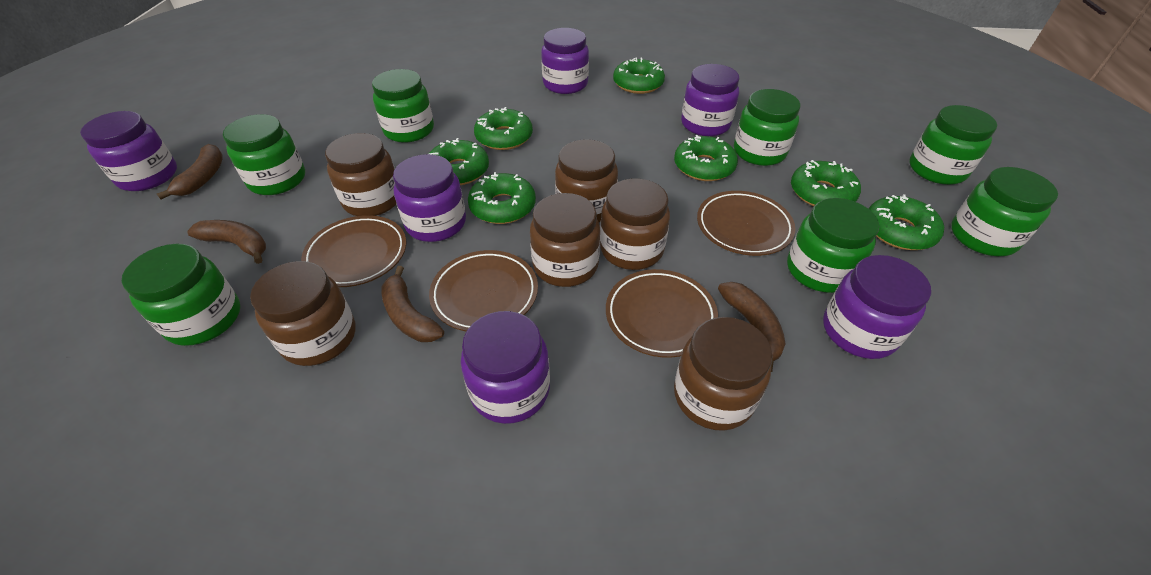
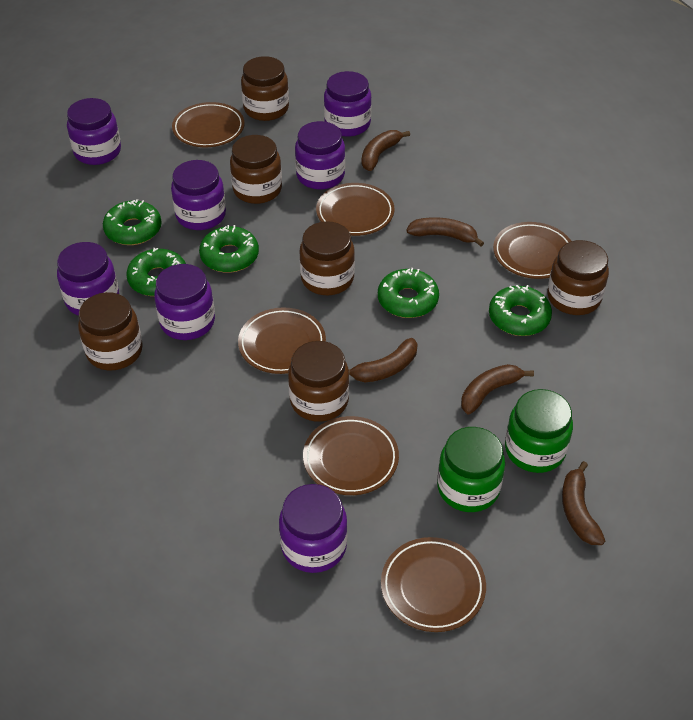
brown banana: [157,144,223,200] [187,220,266,264] [382,266,444,342] [718,282,786,372] = 4 -> [349,338,418,382] [362,130,410,171] [406,217,484,246] [461,364,534,414] [562,461,605,545] = 5
brown plate: [301,215,406,287] [429,250,538,332] [606,269,718,358] [697,191,796,256] = 4 -> [172,102,245,147] [238,308,326,374] [303,416,399,495] [316,183,394,236] [381,537,486,632] [493,222,571,279] = 6
green donut: [429,138,489,185] [468,172,536,224] [474,107,533,150] [613,57,665,94] [674,135,738,181] [791,160,861,206] [868,194,944,250] = 7 -> [103,199,162,245] [126,248,186,296] [199,225,259,273] [378,268,439,318] [489,285,552,336] = 5
green jar: [122,244,241,346] [223,114,305,195] [372,69,434,143] [734,89,800,166] [787,198,879,293] [909,105,997,185] [951,167,1058,256] = 7 -> [437,427,505,512] [505,389,573,473] = 2
purple jar: [80,111,177,191] [393,154,466,242] [461,311,550,424] [541,28,589,94] [681,64,739,136] [823,255,931,359] = 6 -> [57,242,119,316] [67,98,121,165] [154,264,215,340] [171,160,226,230] [279,484,348,573] [295,121,345,189] [324,71,372,137] = 7

